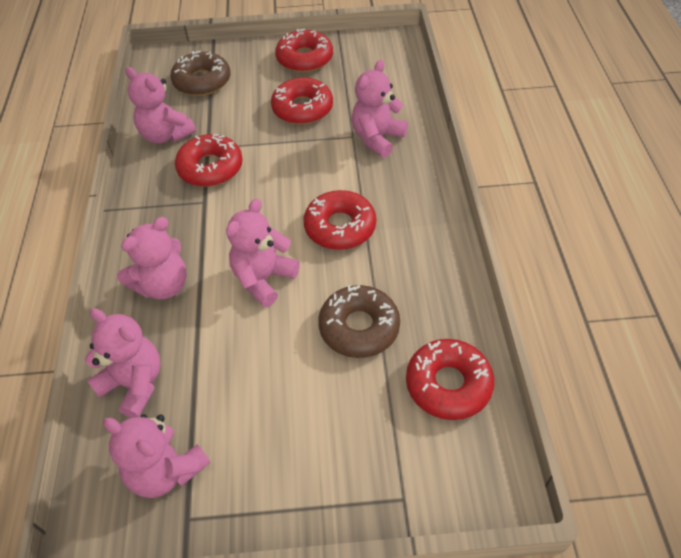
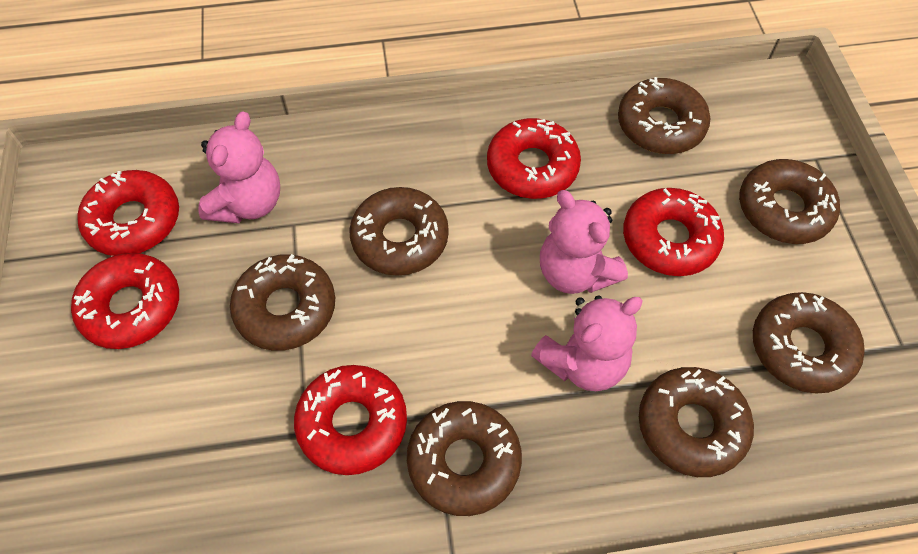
brown donut: [170,50,230,96] [318,285,400,358] = 2 -> [230,254,335,351] [349,187,449,276] [407,401,522,516] [618,77,710,154] [639,367,754,477] [739,159,840,244] [753,292,865,393] = 7
pink teddy bear: [85,308,161,418] [103,414,210,498] [117,217,187,299] [125,67,196,144] [226,198,300,307] [351,60,408,158] = 6 -> [198,111,280,223] [531,295,643,391] [540,190,628,294] = 3

